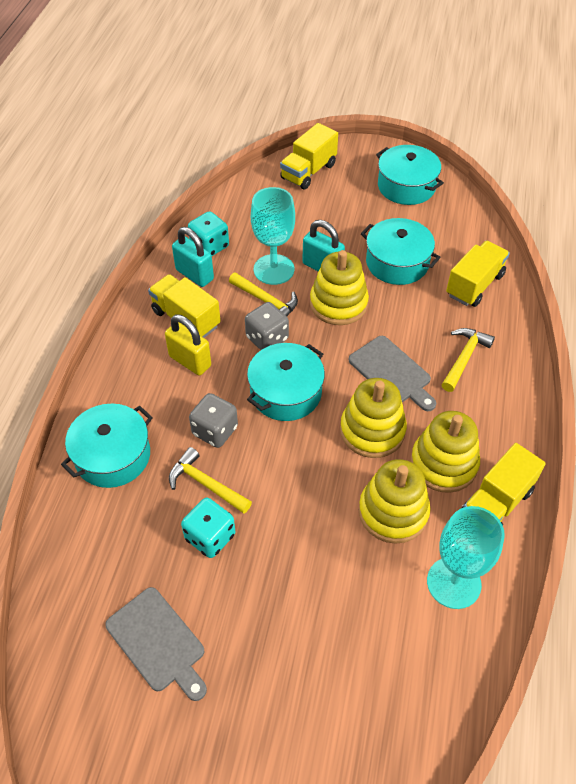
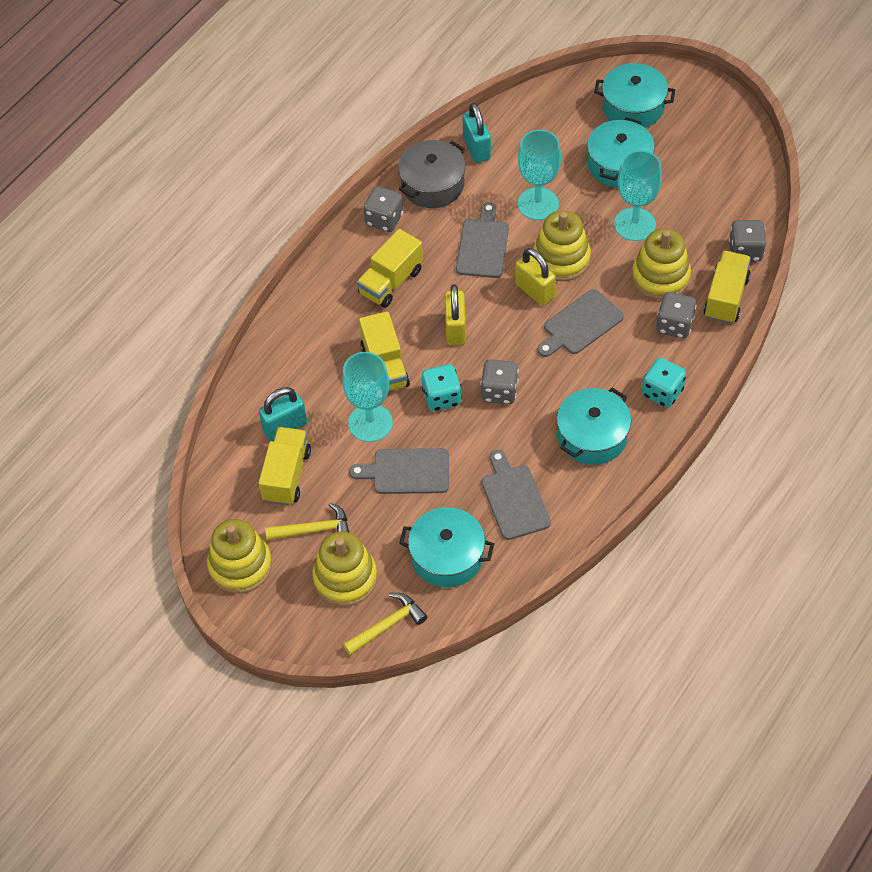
grey cutting board: [105,587,207,701] [349,336,436,411] = 2 -> [349,448,449,494] [456,202,509,278] [482,450,551,540] [538,289,624,357] = 4
grey dice: [189,393,238,448] [245,302,289,350] = 2 -> [363,186,403,232] [480,359,519,404] [656,292,697,338] [729,220,766,262] = 4
grey pot: none = 0 -> [398,140,466,208] = 1
turquoise goblet: [251,187,295,285] [427,506,505,609] = 2 -> [342,352,393,442] [518,130,561,220] [614,150,662,241] = 3
yellow hammer: [169,447,252,514] [229,272,298,316] [442,328,495,392] = 3 -> [265,503,349,541] [343,593,427,655] = 2
yellow padlock: [165,315,211,376] = 1 -> [444,284,466,345] [515,248,556,306] = 2

